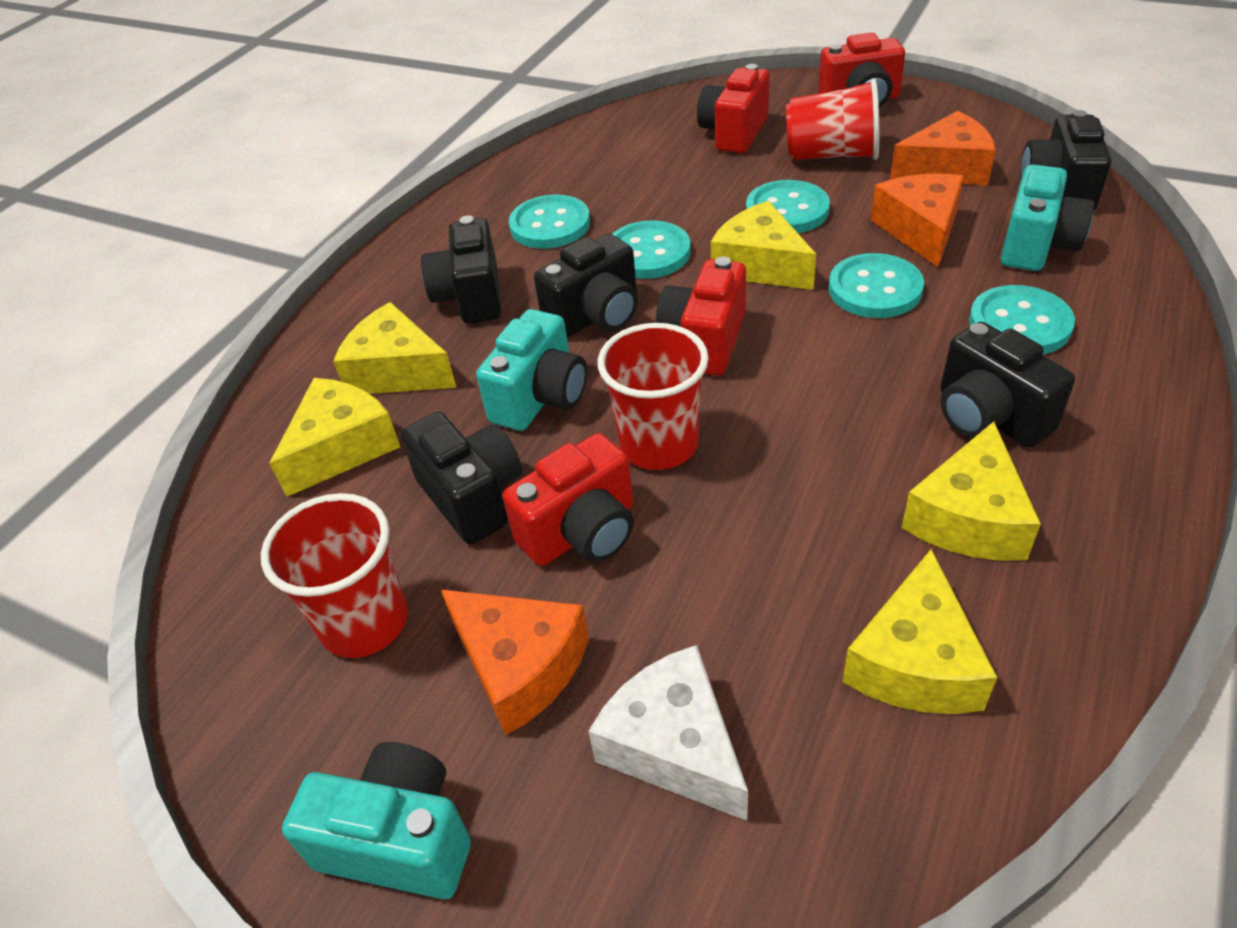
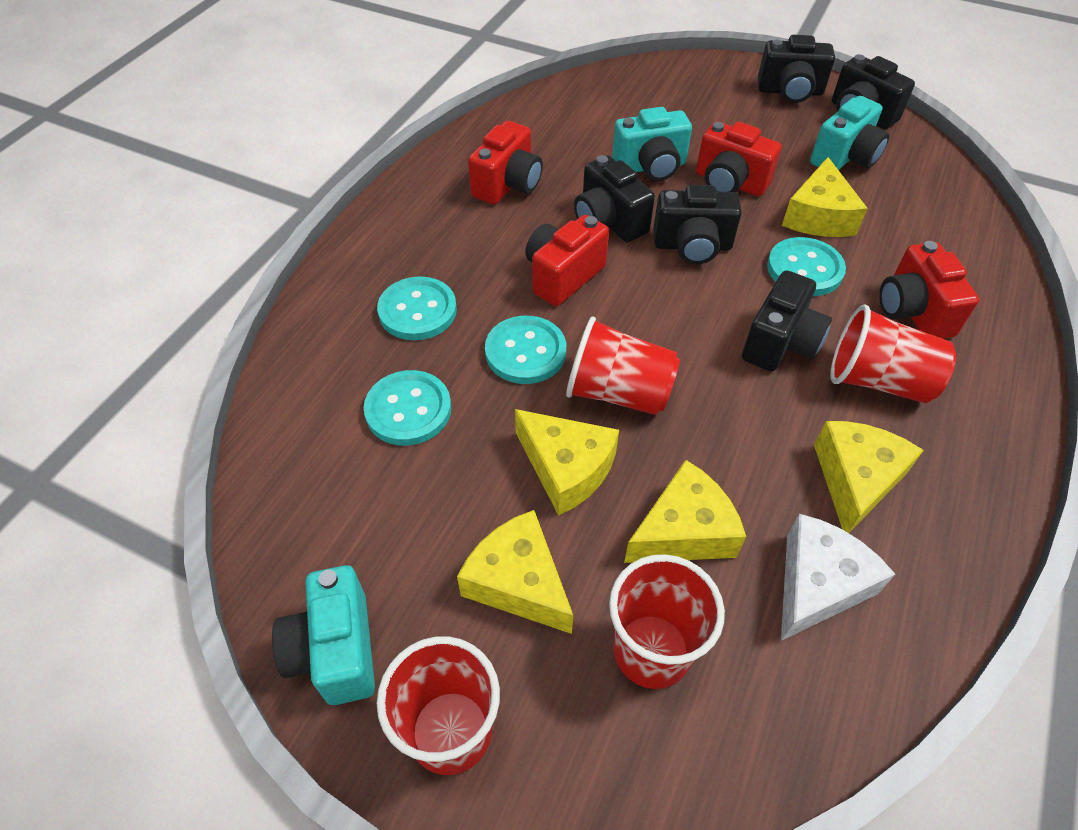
orange cheese: [440,589,589,735] [871,174,964,268] [890,111,996,186] = 3 -> none = 0
red cup: [261,493,408,658] [597,323,709,470] [786,79,879,160] = 3 -> [377,636,500,775] [566,316,680,415] [609,554,725,689] [830,304,956,403] = 4
turquoise button: [509,195,590,249] [612,220,691,279] [746,180,830,233] [829,253,924,318] [969,285,1075,355] = 5 -> [364,370,451,446] [377,276,457,340] [485,316,566,384] [767,237,846,296] = 4

